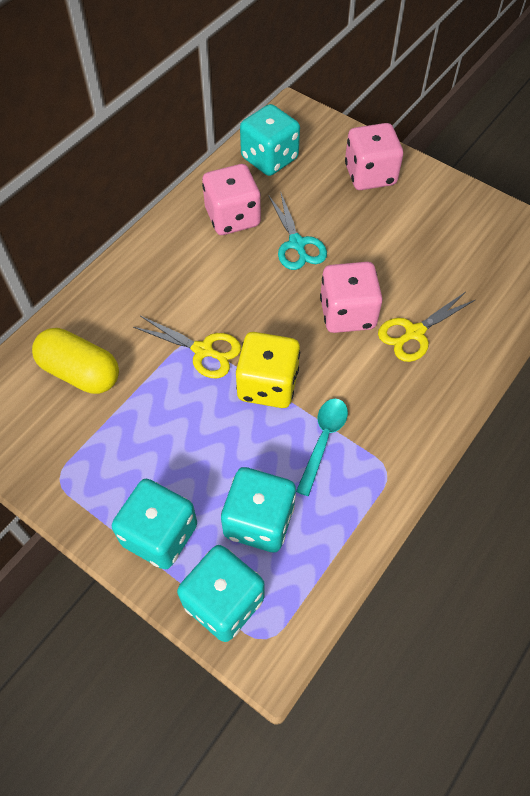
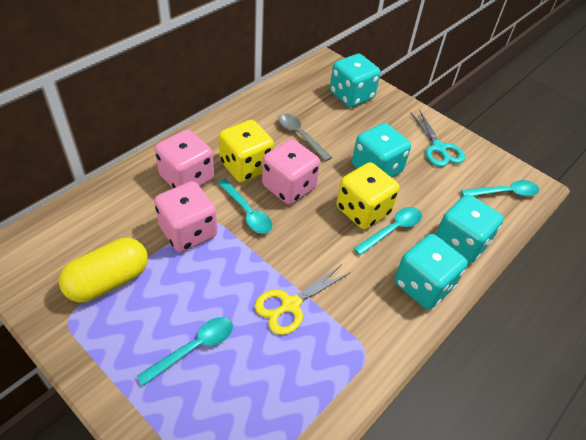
grey spoon: none = 0 -> [278,114,332,161] = 1
turquoise spoon: [296,398,348,496] = 1 -> [137,317,233,386] [217,179,272,234] [354,207,422,255] [461,180,539,196] = 4
yellow dice: [236,332,300,408] = 1 -> [219,120,274,183] [336,162,400,230] = 2
yellow scissors: [133,316,241,378] [378,292,475,362] = 2 -> [254,264,351,335] = 1

